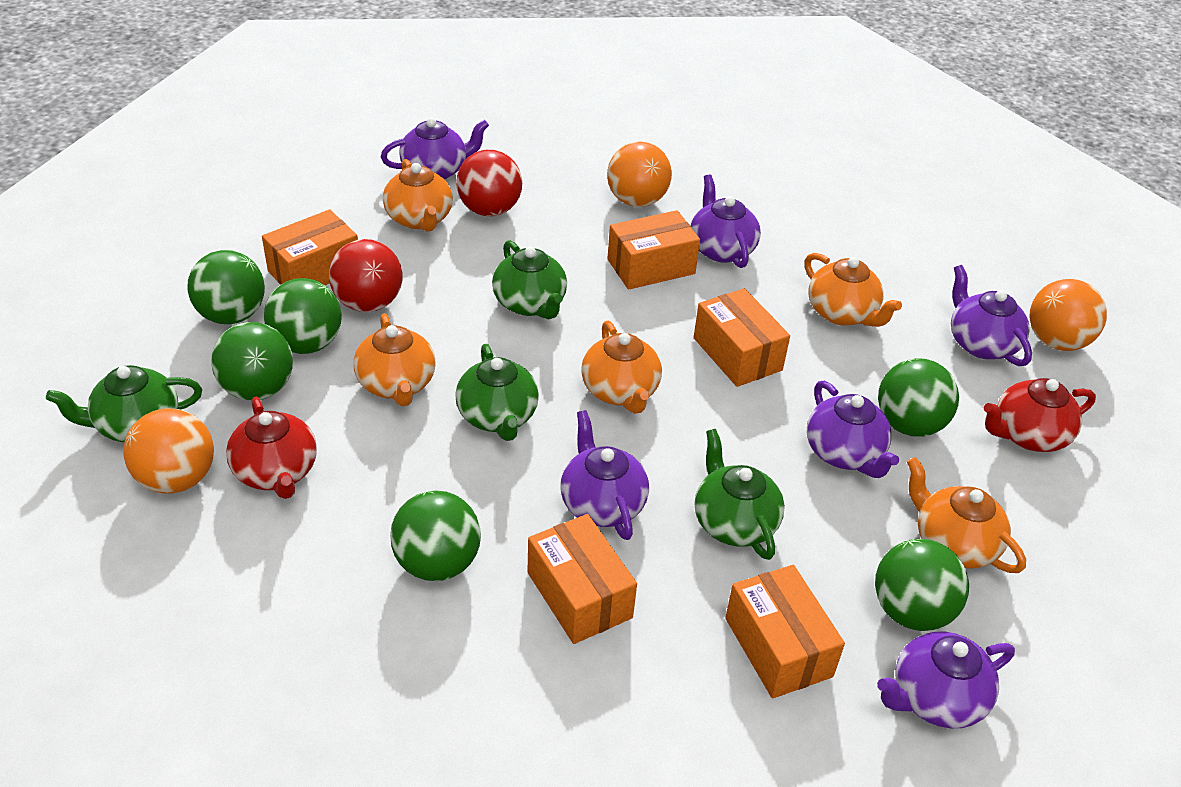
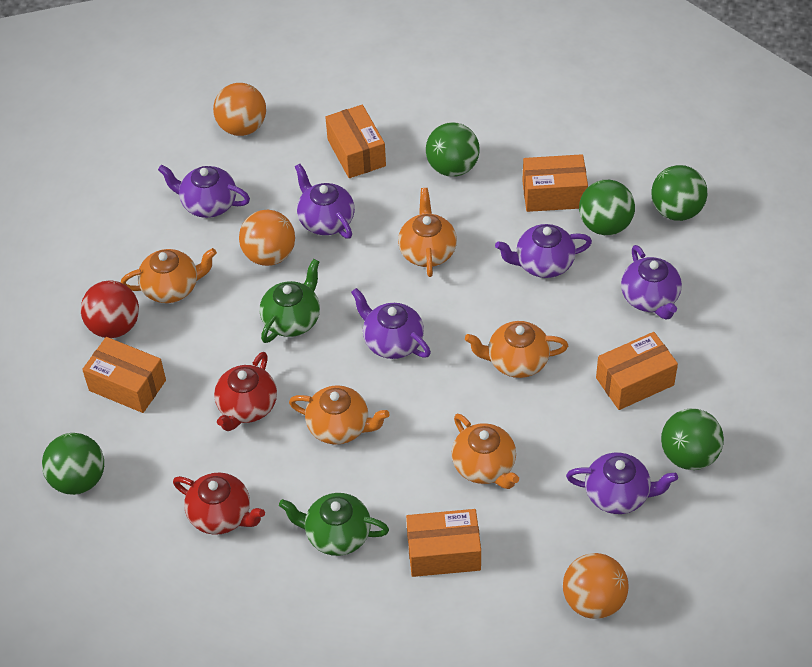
green ball: [187,250,265,324] [211,322,293,400] [264,278,342,354] [390,490,481,581] [875,539,969,631] [878,358,959,437] = 6 -> [42,433,104,495] [426,123,480,177] [579,180,635,235] [651,165,707,221] [661,408,724,470] = 5
green teapot: [46,365,202,442] [455,344,539,441] [492,240,567,319] [695,429,785,560] = 4 -> [260,259,320,343] [279,493,389,556] = 2
red ball: [329,239,403,312] [456,150,522,216] = 2 -> [81,280,139,338] = 1

